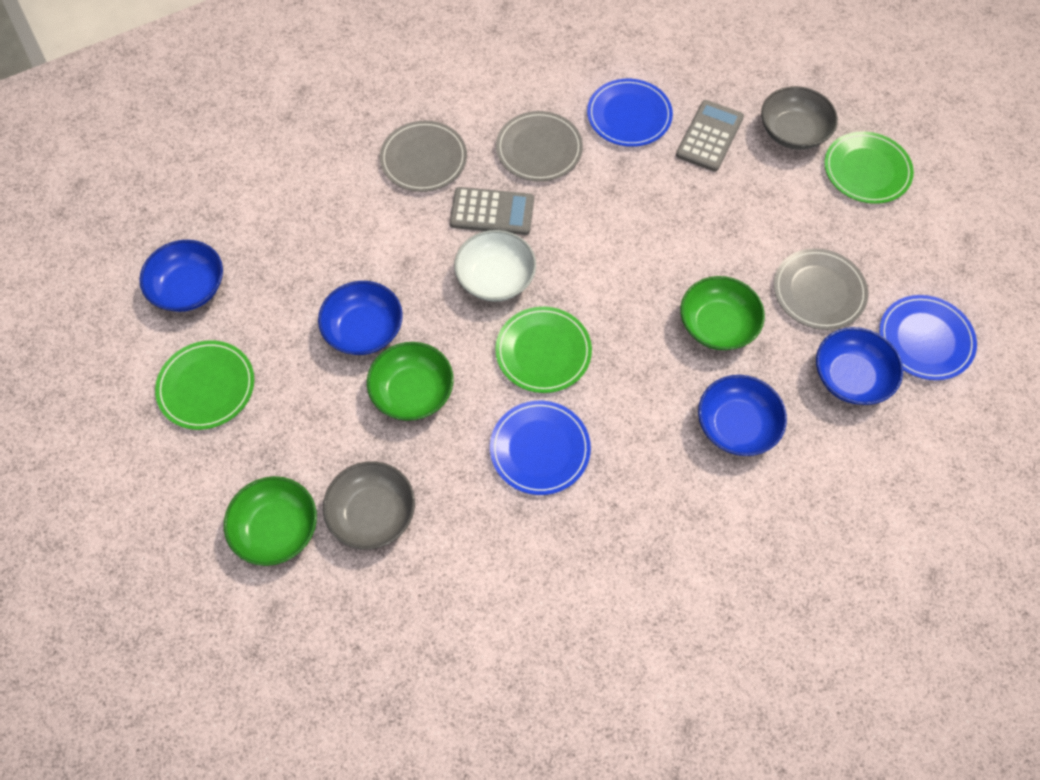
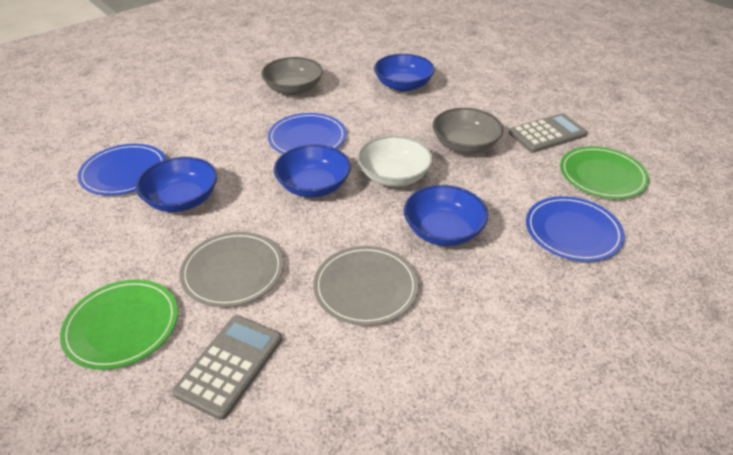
green bowl: [224,476,317,566] [367,342,454,421] [680,276,765,350] = 3 -> none = 0
green plate: [155,340,254,430] [495,307,592,393] [824,131,914,204] = 3 -> [60,279,178,370] [560,146,649,199] = 2
grey plate: [380,121,467,192] [496,111,583,182] [774,248,868,330] = 3 -> [180,232,284,307] [313,246,419,326] = 2

